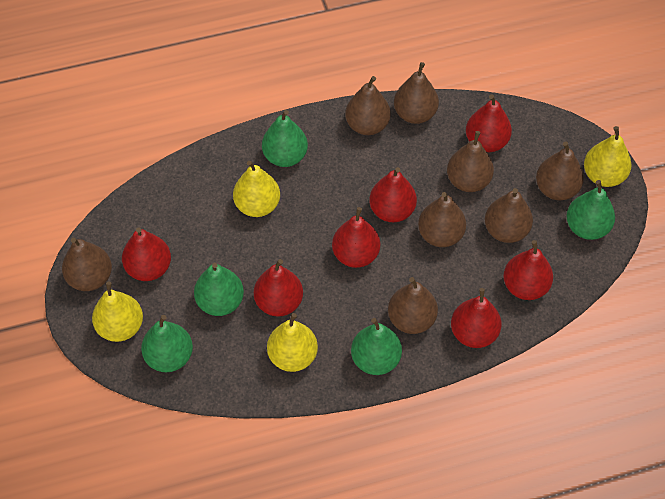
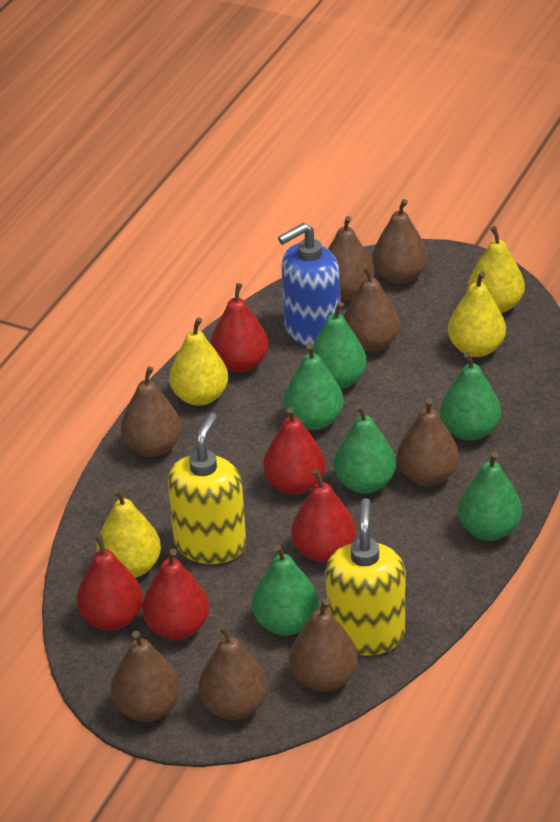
blue soap dispenser: none = 0 -> [278,223,341,346] = 1
green pear: [141,315,193,372] [194,263,244,316] [262,110,308,167] [351,318,402,375] [566,180,615,240] = 5 -> [252,544,319,636] [284,344,344,430] [313,302,367,389] [334,404,396,494] [440,352,501,441] [458,452,522,541] = 6
red pear: [122,227,171,281] [254,259,303,317] [332,207,380,268] [369,167,417,222] [451,288,502,348] [466,94,512,152] [503,240,553,300] = 7 -> [76,534,143,631] [142,549,209,640] [210,283,268,372] [263,407,325,495] [291,469,356,562] = 5
yellow soap dispenser: none = 0 -> [168,413,246,564] [325,498,405,656] = 2

